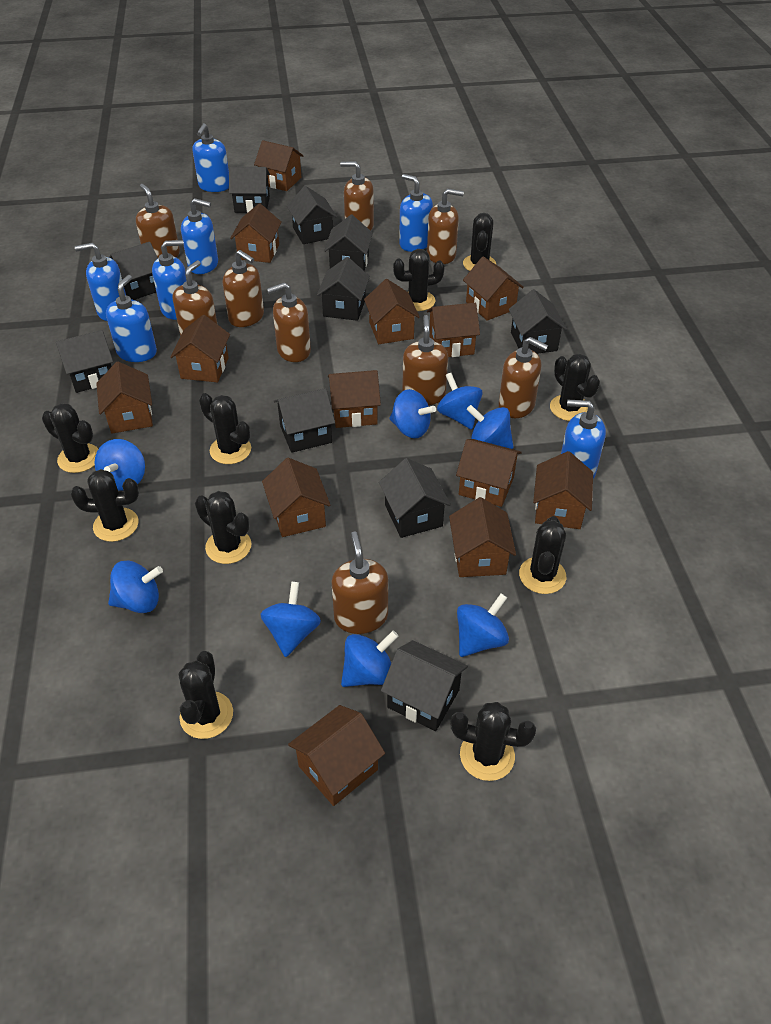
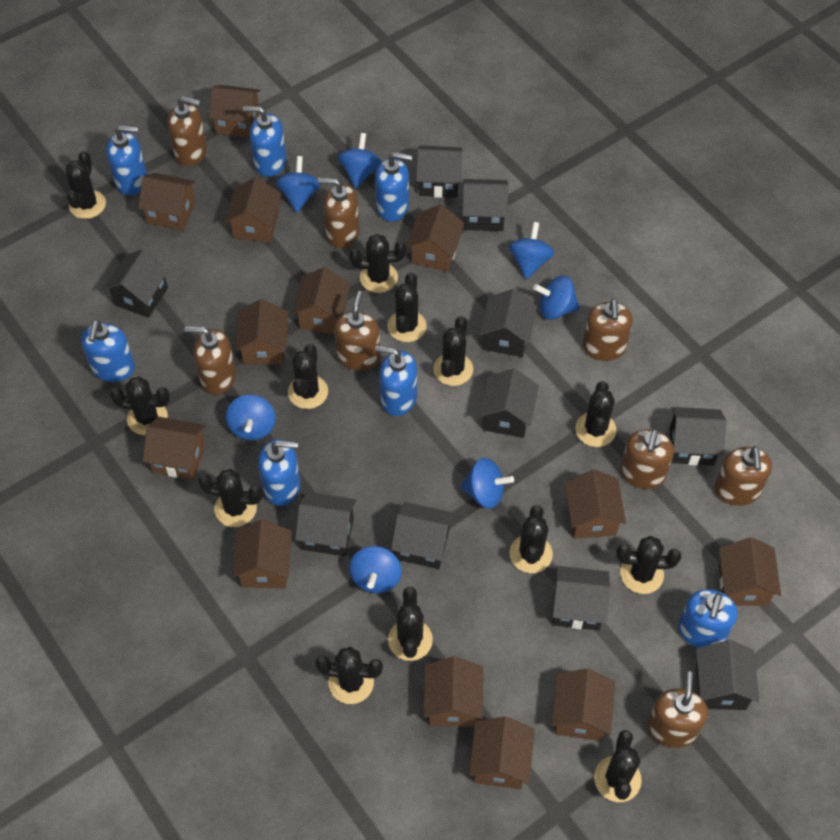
black cactus: [42,403,98,473] [71,469,139,542] [179,651,233,739] [195,491,251,564] [199,393,251,464] [393,249,445,311] [451,702,536,781] [463,213,496,271] [519,516,566,594] [550,354,600,421] = 10 -> [66,151,106,219] [110,377,170,435] [198,469,262,527] [288,344,328,409] [315,647,383,704] [349,234,406,293] [387,272,427,342] [388,587,433,661] [433,316,473,386] [510,505,553,573] [575,381,616,447] [594,730,642,802] [616,536,681,594] = 13
blue spinning top: [94,439,145,491] [108,560,163,613] [260,581,321,657] [341,631,399,687] [389,389,436,438] [437,373,482,429] [457,593,509,657] [467,405,514,449] = 8 -> [226,394,276,440] [276,156,321,212] [338,133,381,188] [349,546,402,593] [460,458,514,509] [509,222,554,279] [533,276,580,320] = 7
brown soap dispenser: [136,184,180,258] [173,260,217,336] [223,250,264,327] [267,282,311,362] [332,532,388,634] [340,161,374,231] [402,315,448,405] [427,189,464,264] [499,337,548,418] = 9 -> [168,96,207,166] [185,327,236,395] [318,178,360,248] [334,291,380,371] [583,299,633,361] [620,429,674,489] [647,671,708,748] [714,446,772,506] = 8

